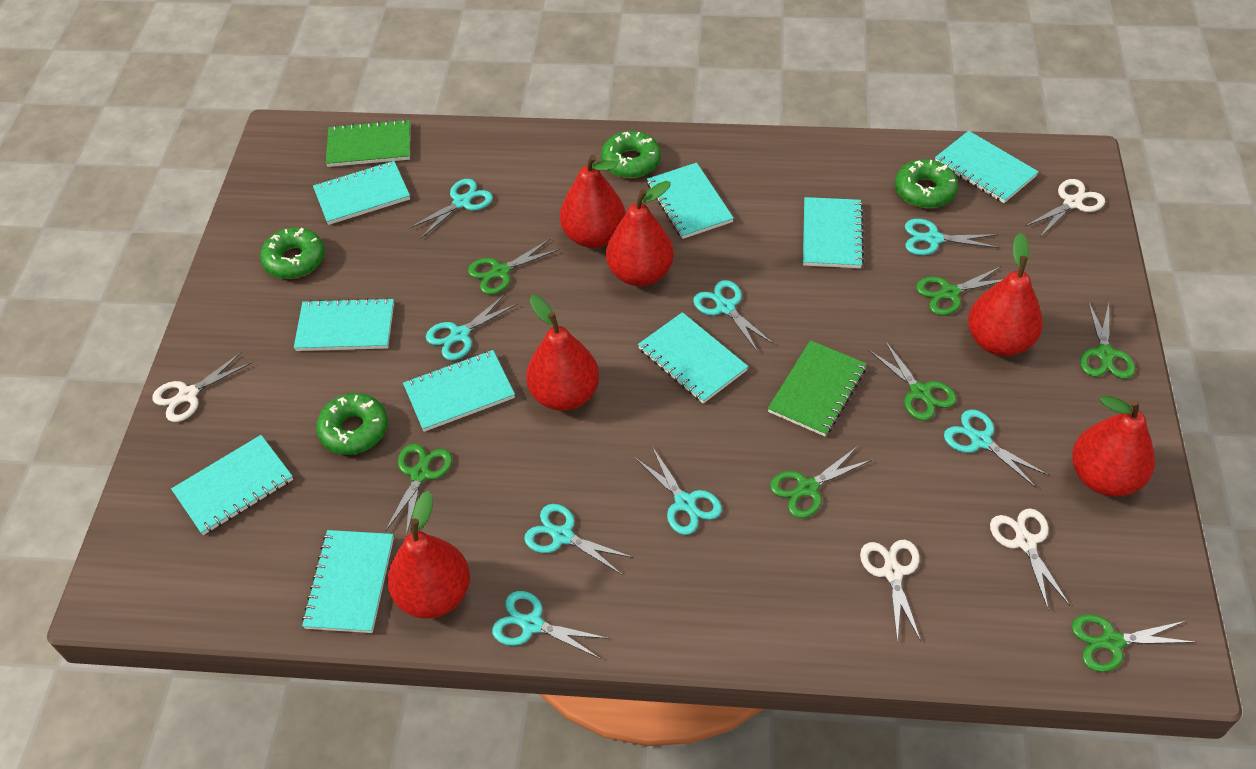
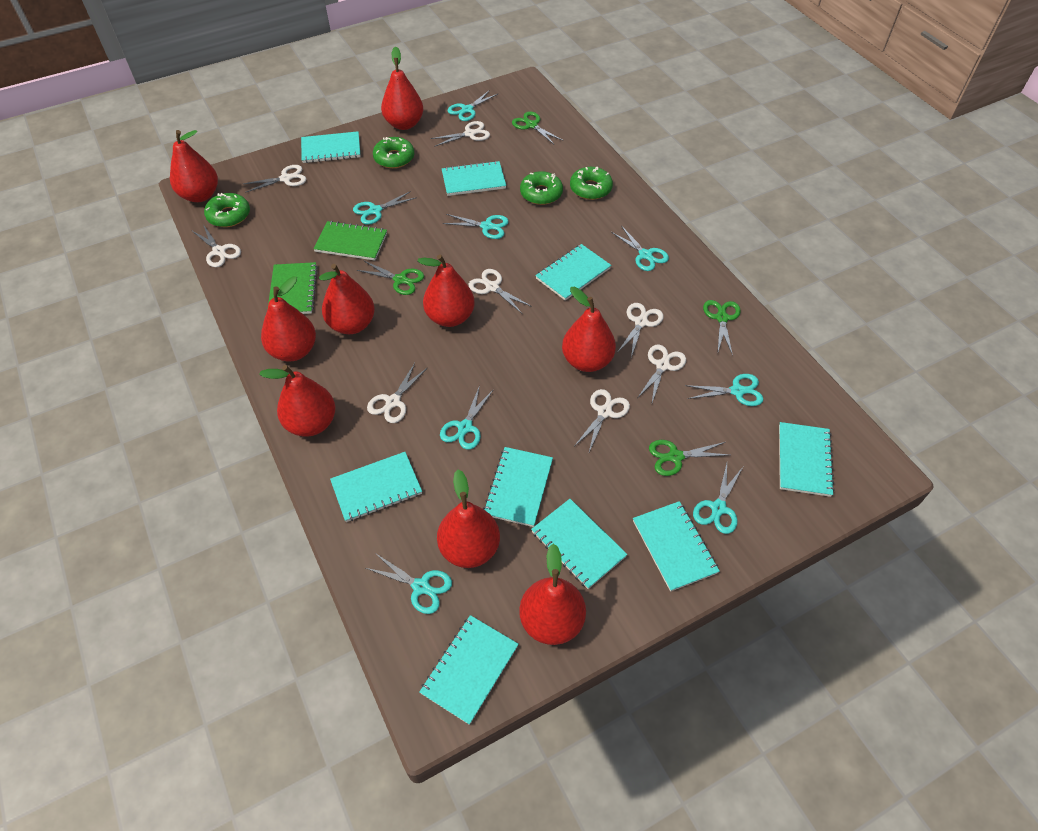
green scissors: [385,444,452,536] [468,238,560,295] [770,446,872,518] [869,341,956,421] [916,266,1003,315] [1071,614,1196,672] [1080,301,1135,379] = 7 -> [357,260,424,295] [512,112,563,145] [649,440,729,476] [703,300,741,356] = 4
red pear: [388,491,470,618] [526,295,599,411] [560,155,626,248] [606,181,674,286] [968,233,1043,356] [1072,396,1155,496] = 6 -> [170,130,218,202] [259,365,335,437] [261,276,316,361] [319,264,375,334] [381,46,423,130] [417,254,475,327] [437,470,500,568] [519,544,586,645] [562,287,616,372] = 9
white scissors: [152,352,252,422] [860,540,921,643] [990,508,1070,609] [1026,179,1105,237] = 4 -> [191,224,241,267] [243,165,306,193] [367,363,428,423] [430,121,490,147] [469,269,532,313] [575,389,630,452] [617,303,663,357] [638,345,686,402] = 8

